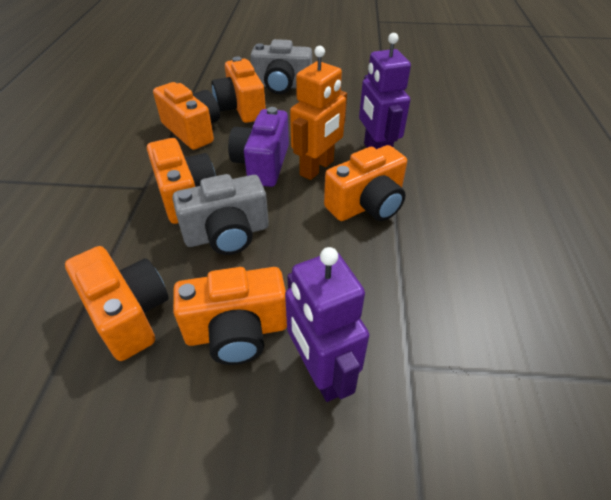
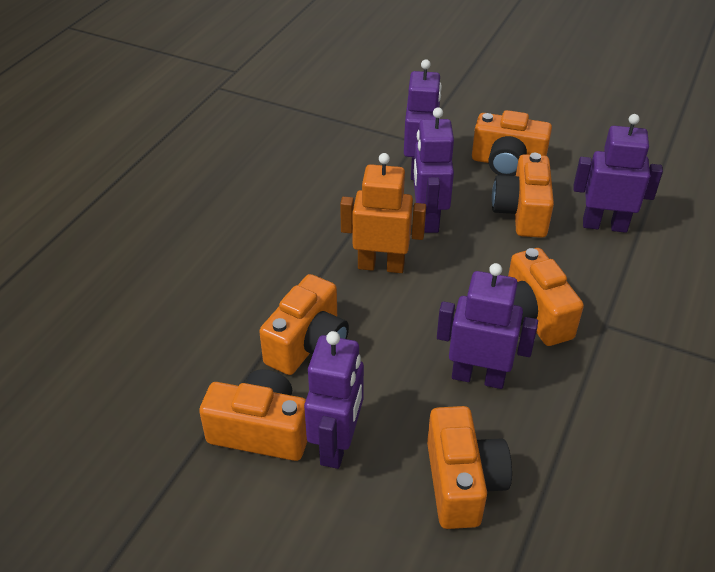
grey camera: [172,174,269,255] [251,39,312,94] = 2 -> none = 0
purple camera: [228,107,289,187] = 1 -> none = 0
purple robot: [285,247,369,402] [359,33,411,149] = 2 -> [304,331,364,469] [404,59,442,180] [413,107,454,233] [437,263,538,389] [573,114,663,233] = 5

